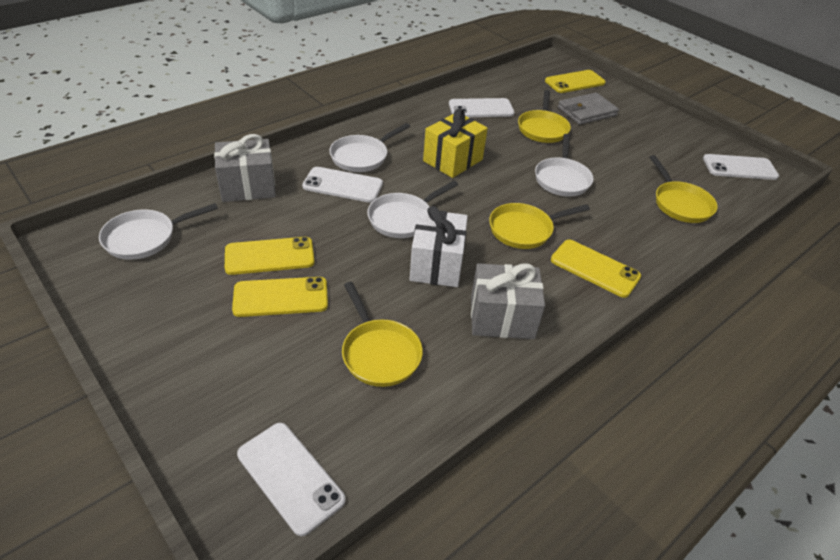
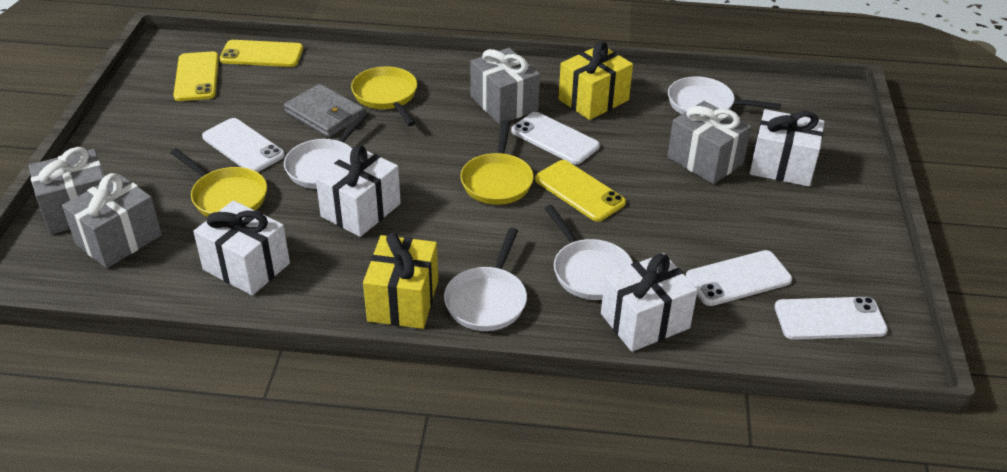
grey gift: [214,134,276,202] [471,263,545,339] = 2 -> [29,147,104,234] [62,173,162,268] [470,48,540,124] [667,101,751,184] = 4
white gift: [410,206,468,287] = 1 -> [193,200,290,295] [316,145,401,237] [601,253,698,352] [750,109,825,187] = 4
yellow gift: [423,109,488,178] = 1 -> [363,233,438,329] [558,41,633,120] = 2
yellow pan: [342,282,423,387] [489,203,590,249] [518,90,571,143] [649,155,718,223] = 4 -> [170,148,267,217] [351,66,417,126] [460,120,534,205] = 3
yellow phone: [225,237,315,275] [232,277,328,317] [545,70,606,93] [551,240,641,298] = 4 -> [174,51,219,101] [219,40,303,67] [535,160,626,222] = 3

